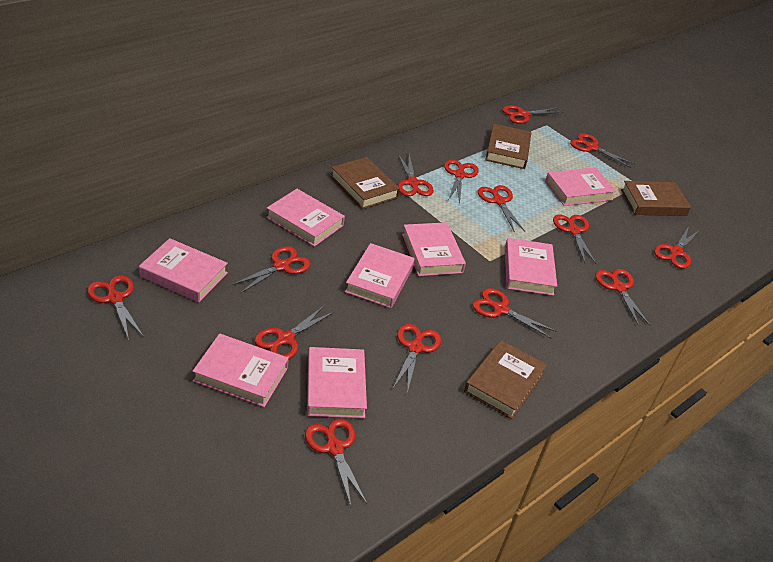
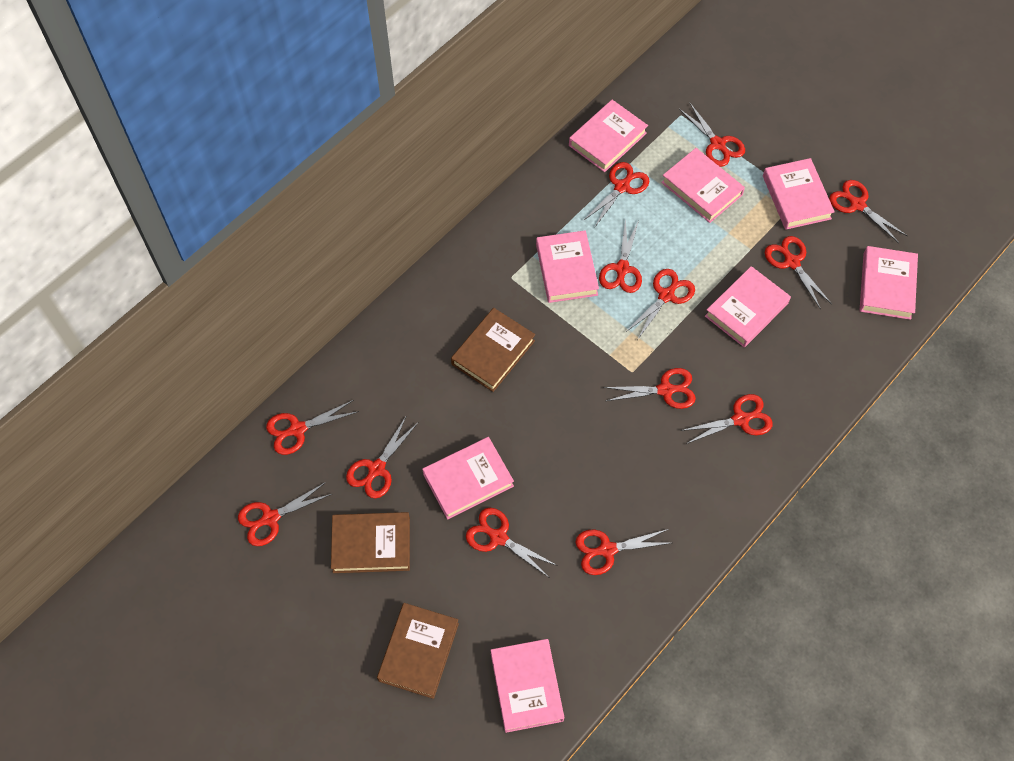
brown book: [331,157,400,209] [464,340,547,419] [485,124,531,169] [621,181,691,216] = 4 -> [331,512,410,573] [377,603,459,699] [451,308,535,392] = 3
red scissors: [87,275,144,340] [231,246,311,294] [254,305,334,359] [305,419,367,507] [393,324,441,393] [398,154,434,196] [444,159,479,204] [473,288,557,338] [478,185,525,232] [502,105,563,124] [553,215,597,265] [570,133,634,168] [595,269,651,326] [654,226,700,269] = 14 -> [238,482,332,546] [266,400,359,455] [346,417,419,499] [466,508,558,577] [575,529,671,575] [583,162,649,228] [599,219,642,293] [603,368,696,409] [626,269,695,340] [679,103,745,167] [680,394,773,444] [765,236,832,310] [829,180,907,243] = 13

